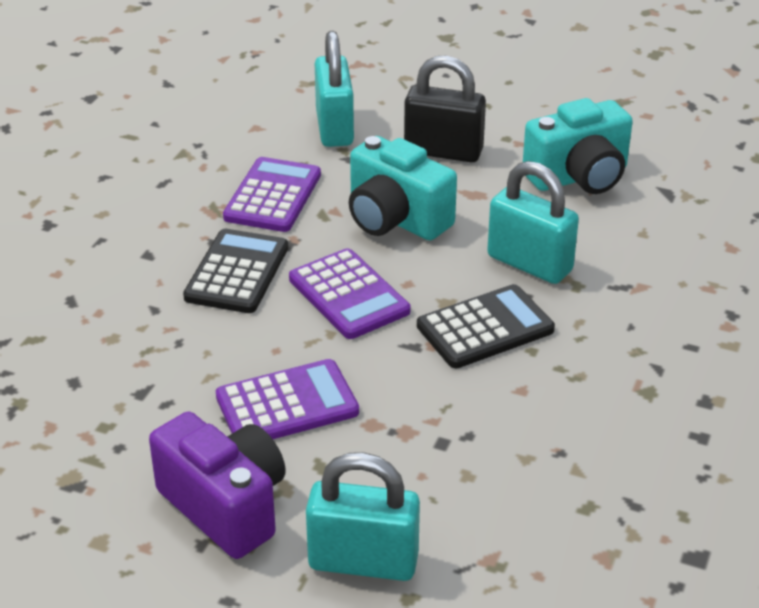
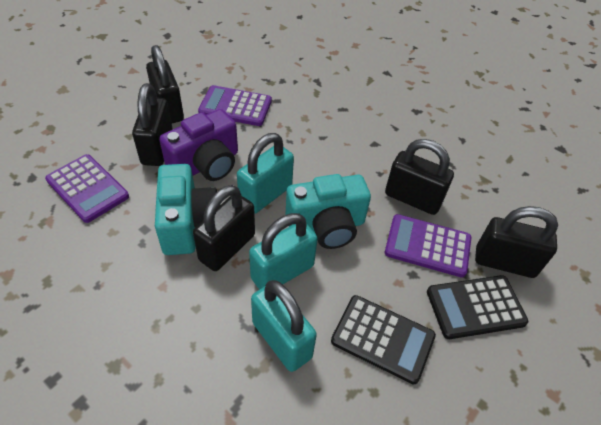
black padlock: [404,55,486,163] = 1 -> [132,83,173,166] [146,45,184,123] [193,185,255,271] [385,139,454,215] [475,206,558,278] = 5

